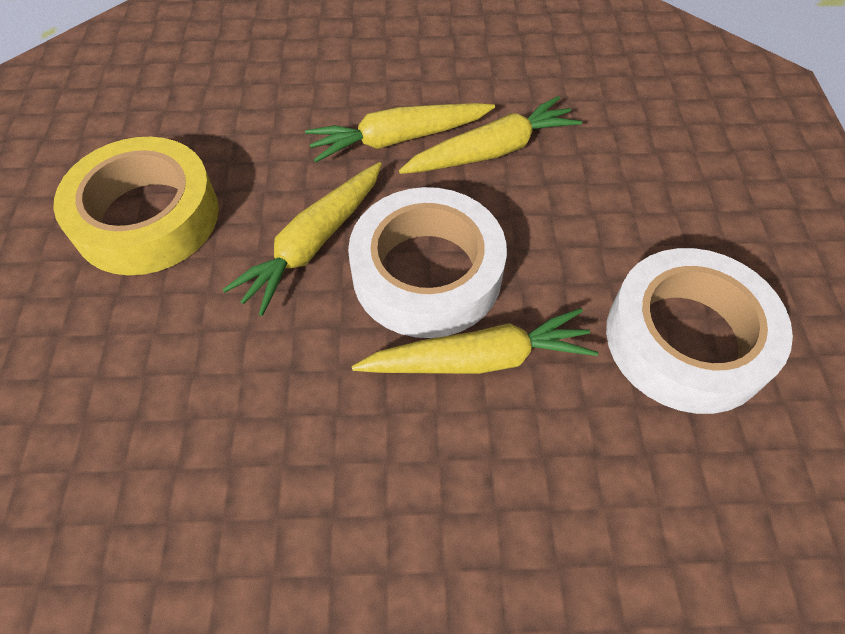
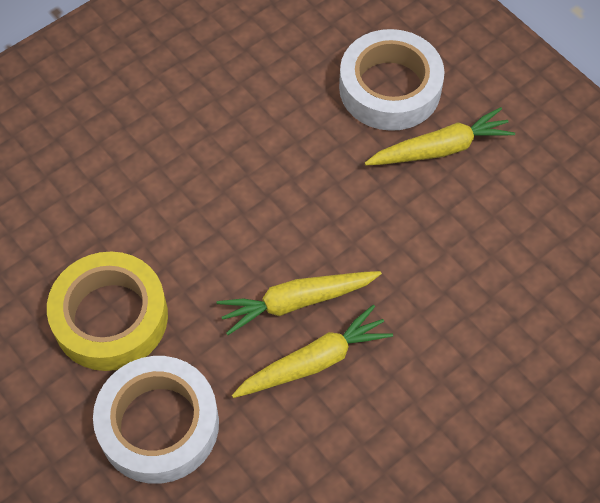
yellow carrot: [222,162,382,316] [305,103,495,162] [352,308,598,374] [399,96,582,174] = 4 -> [217,271,382,335] [232,305,393,398] [365,107,515,165] = 3

